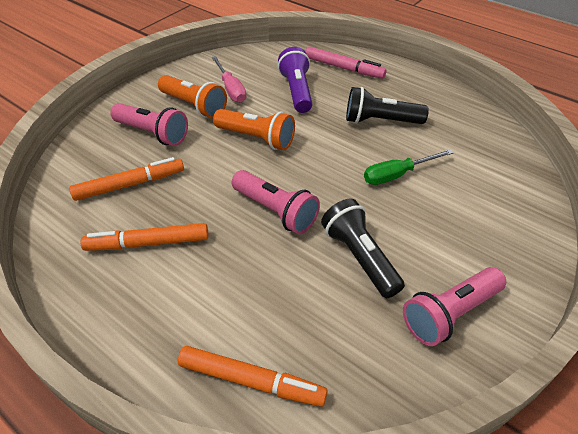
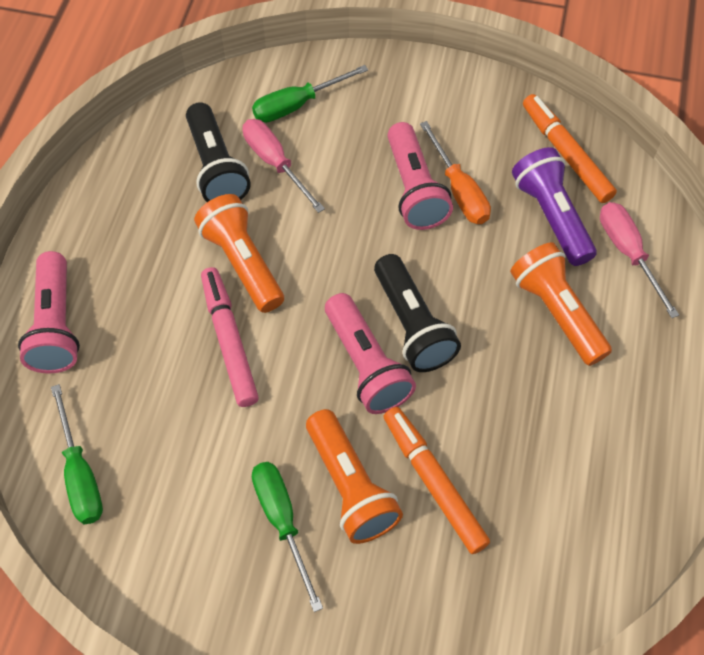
green screwdriver: [364,149,454,185] = 1 -> [51,384,103,524] [252,65,368,122] [252,462,323,612] = 3
orange flashlight: [158,75,227,119] [213,109,295,150] = 2 -> [194,194,284,313] [306,409,403,544] [510,242,612,366] = 3
orange marker: [69,157,184,201] [81,223,208,251] [178,346,328,407] = 3 -> [383,407,490,554] [523,94,617,203] = 2
orange screwdriver: none = 0 -> [420,121,491,224] = 1
pink screwdriver: [212,56,246,103] = 1 -> [242,119,325,213] [600,202,679,318] = 2

